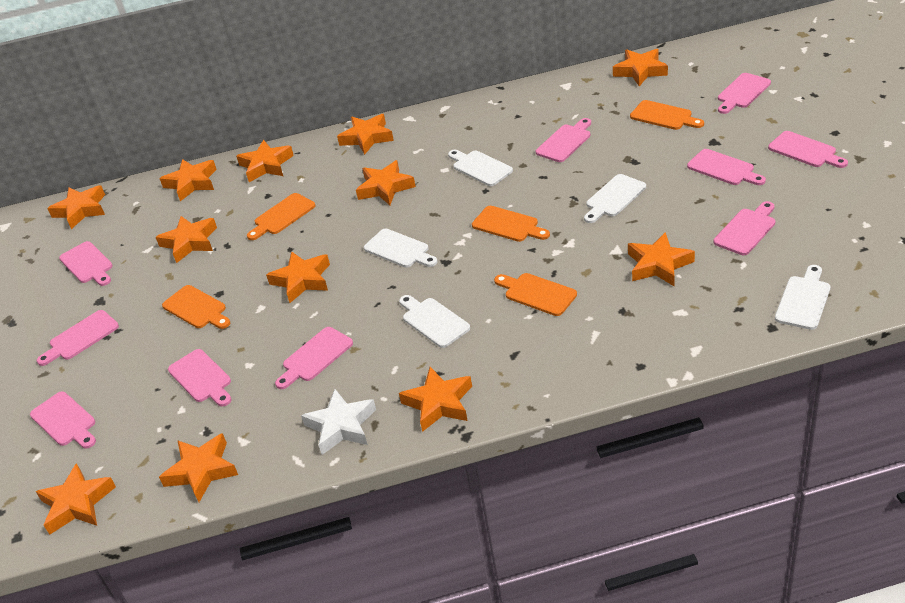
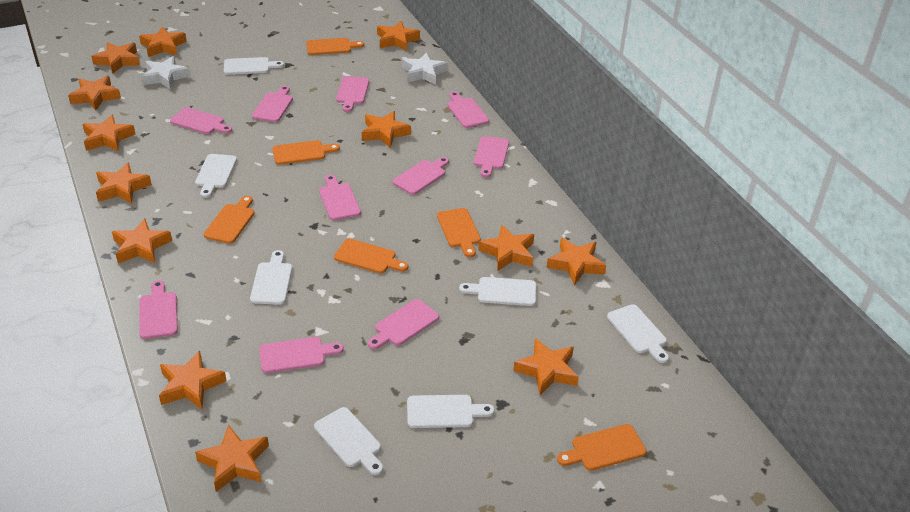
orange cutting board: [162,285,230,329] [247,193,315,240] [472,206,550,242] [494,273,577,316] [630,100,704,130] = 5 -> [204,196,255,244] [272,140,340,165] [306,38,364,55] [334,239,408,273] [437,208,481,257] [557,424,647,471] = 6
orange star: [36,463,116,535] [47,185,105,229] [156,216,217,263] [159,159,217,201] [159,433,238,502] [236,140,294,182] [266,251,330,303] [337,114,394,155] [356,160,416,205] [399,367,472,432] [613,49,668,86] [628,232,695,286] = 12 -> [68,76,121,110] [82,115,136,151] [91,42,140,73] [96,163,152,204] [112,219,172,263] [139,26,187,57] [159,351,227,409] [195,425,269,492] [362,111,411,148] [377,21,420,51] [478,225,534,271] [513,338,579,395] [547,238,606,285] = 13
white cutting board: [364,229,437,267] [399,295,470,348] [448,150,513,186] [584,174,646,223] [775,265,831,330] = 5 -> [195,154,237,198] [224,57,284,75] [250,250,292,305] [314,407,383,475] [407,395,495,428] [459,277,536,306] [607,304,669,363] = 7
white star: [301,389,376,455] = 1 -> [141,56,190,89] [402,52,448,84] = 2

